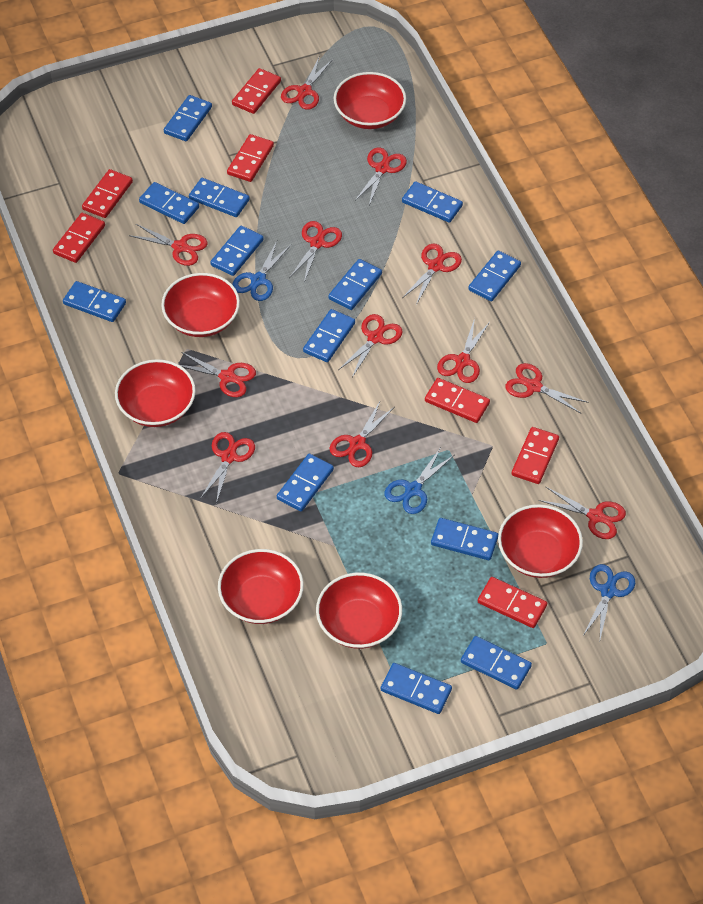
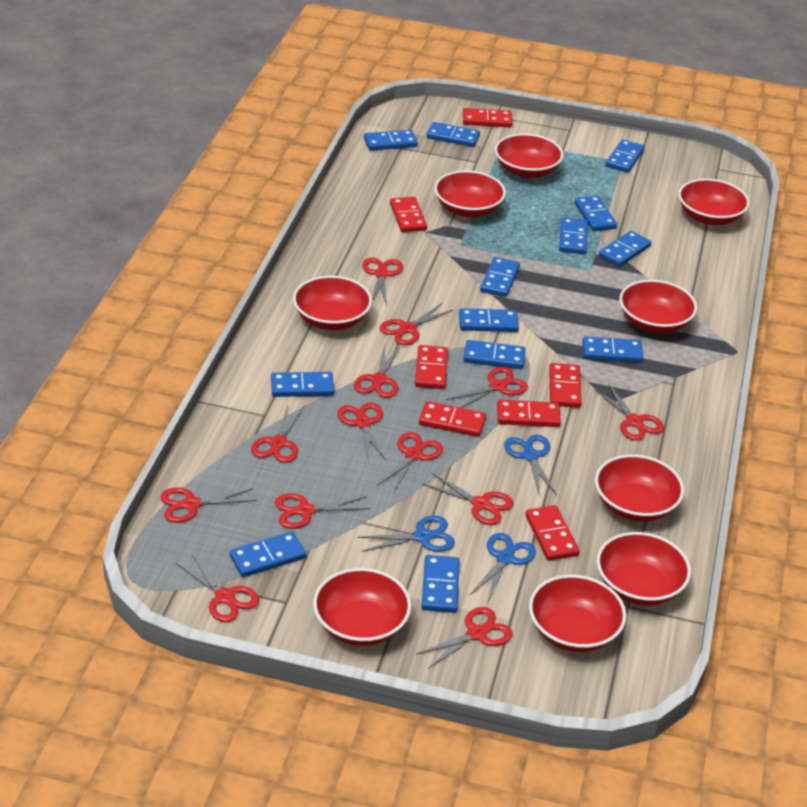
red bowl: [115,359,196,427] [161,273,240,337] [218,549,304,624] [316,573,402,649] [334,72,406,129] [498,504,583,578] = 6 -> [293,276,372,330] [313,568,411,646] [434,170,506,218] [495,133,563,178] [529,575,626,652] [595,455,684,522] [597,532,691,606] [619,280,697,333] [678,178,750,225] = 9
red scissors: [129,224,208,266] [180,352,256,397] [200,432,255,504] [281,57,333,110] [289,221,342,282] [329,400,394,467] [338,314,403,377] [355,148,407,205] [402,244,462,305] [437,318,490,383] [505,363,589,413] [539,487,626,539] = 12 -> [160,488,257,523] [176,553,259,622] [251,405,305,463] [275,493,370,529] [337,402,386,462] [354,344,401,398] [362,257,403,306] [377,432,443,493] [379,303,453,345] [416,607,513,669] [422,473,514,525] [446,367,528,408] [594,383,664,441] = 13

